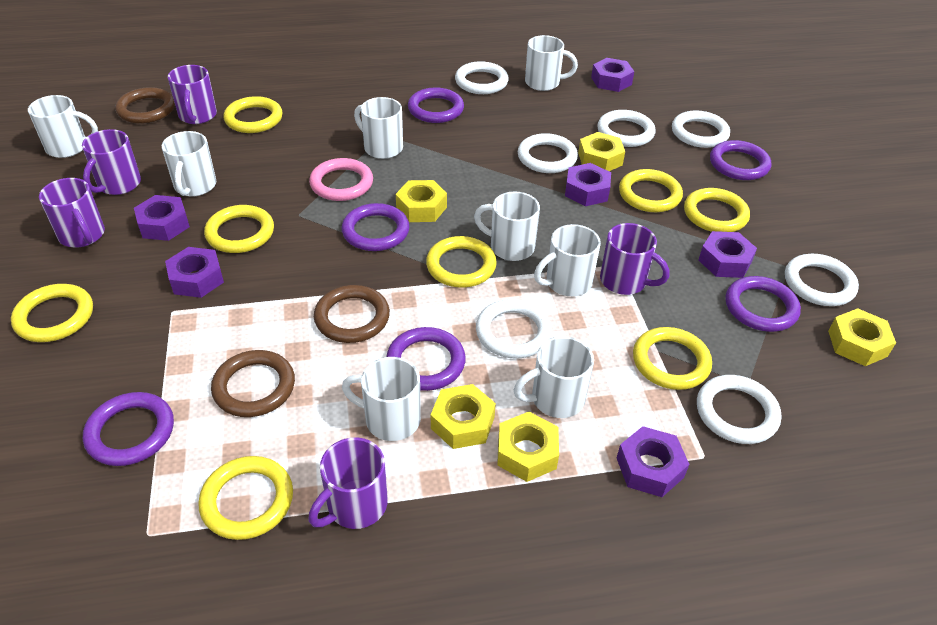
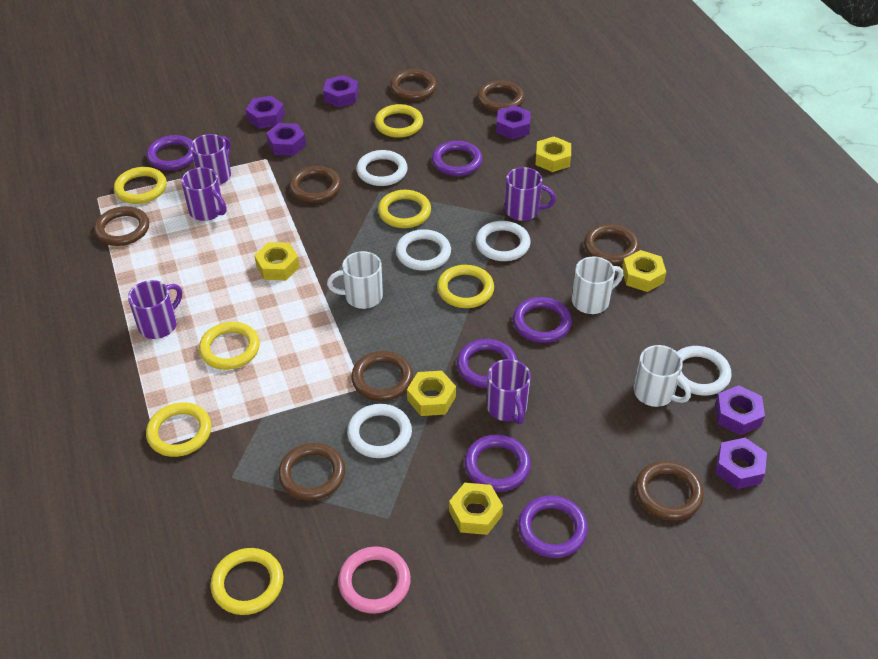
brown ring: [115,87,175,124] [211,350,295,417] [314,285,390,343] = 3 -> [94,206,149,246] [278,443,345,501] [289,166,341,203] [351,351,413,401] [390,69,437,100] [477,80,525,112] [584,224,639,265] [635,461,704,520] = 8
white mug: [28,95,98,158] [162,131,216,196] [342,357,421,441] [354,97,403,159] [474,192,540,261] [514,336,594,418] [525,35,578,91] [534,224,601,296] = 8 -> [327,251,383,309] [572,256,623,314] [634,345,691,407] = 3
white ring: [455,61,509,94] [476,299,552,359] [518,133,578,173] [597,110,655,147] [672,110,730,148] [697,375,781,444] [785,254,859,306] = 7 -> [347,404,412,458] [356,150,408,186] [396,229,451,271] [476,221,531,261] [677,346,731,396] = 5
yellow ring: [11,284,93,342] [198,456,293,540] [204,205,274,253] [223,96,283,133] [426,236,497,288] [619,169,683,212] [633,327,712,390] [684,188,750,232] = 8 -> [114,167,167,204] [146,402,211,457] [199,322,260,370] [210,548,283,615] [375,104,423,138] [378,190,431,228] [437,265,494,308] = 7

